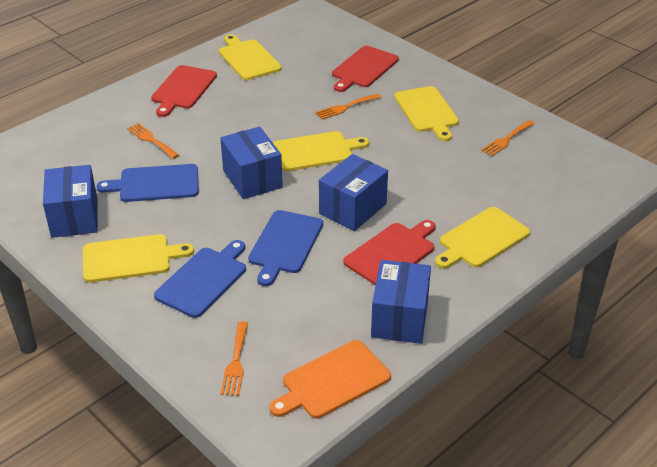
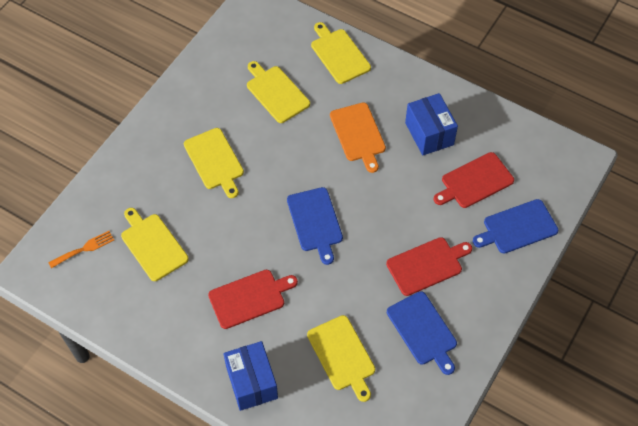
blue box: [43,165,98,238] [220,127,283,199] [319,154,388,231] [371,260,431,344] = 4 -> [223,341,278,411] [405,93,458,155] = 2
orange fork: [127,123,179,159] [221,321,248,396] [315,93,381,119] [481,120,535,156] = 4 -> [48,231,114,268] = 1

